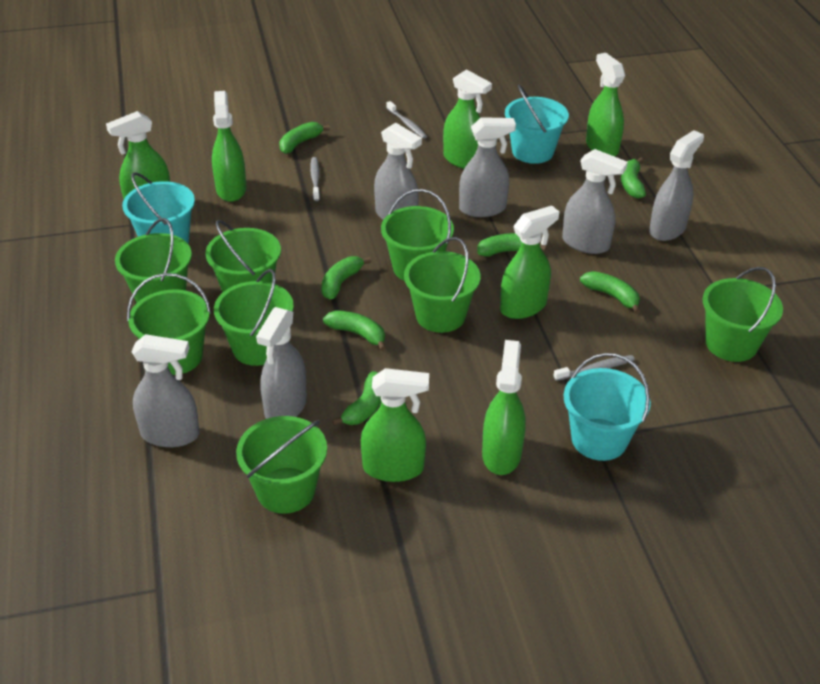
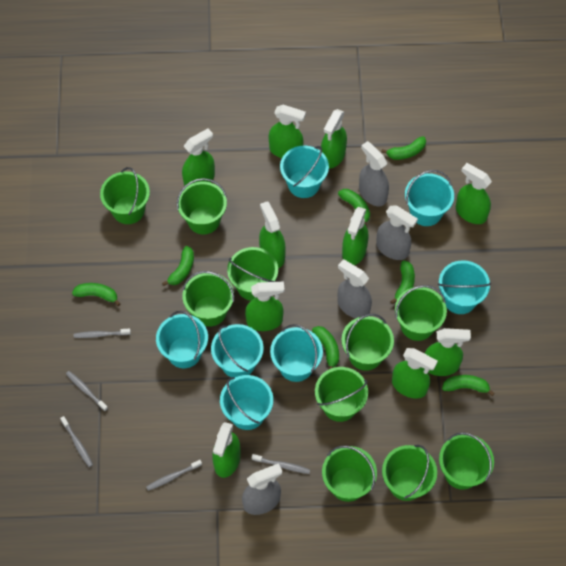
green bucket: [115,218,192,303] [127,273,211,375] [206,220,281,292] [214,269,294,366] [236,416,327,514] [381,189,454,281] [404,237,481,333] [703,267,783,362] = 8 -> [100,167,150,224] [177,178,227,234] [182,271,234,327] [227,247,278,301] [315,367,368,422] [322,446,377,502] [342,314,394,371] [382,445,437,501] [395,285,447,341] [439,432,494,490] = 10
green spray bottle: [106,111,170,199] [212,91,246,202] [361,368,429,482] [443,69,492,169] [482,340,526,475] [500,206,559,319] [586,53,625,157] = 7 -> [182,128,215,186] [212,422,241,478] [245,281,285,331] [259,201,286,268] [269,105,306,158] [321,109,347,169] [342,207,368,265] [392,348,438,399] [424,328,471,376] [456,163,492,224] = 10
grey spray bottle: [132,334,200,447] [256,307,307,419] [374,122,422,220] [459,117,516,217] [562,149,628,254] [649,130,704,241] = 6 -> [242,463,282,515] [338,259,372,318] [359,141,389,207] [376,206,418,260] = 4
grey toothbrush: [310,157,320,201] [386,101,427,139] [553,355,635,381] = 3 -> [60,416,93,467] [66,371,108,411] [74,329,131,338] [146,460,202,491] [252,454,310,474] = 5
turquoise bucket: [122,172,195,243] [505,85,569,164] [564,353,651,461] = 3 -> [156,311,208,368] [211,324,264,377] [220,375,273,430] [270,324,323,382] [280,146,329,198] [405,170,454,226] [438,260,491,314] = 7

